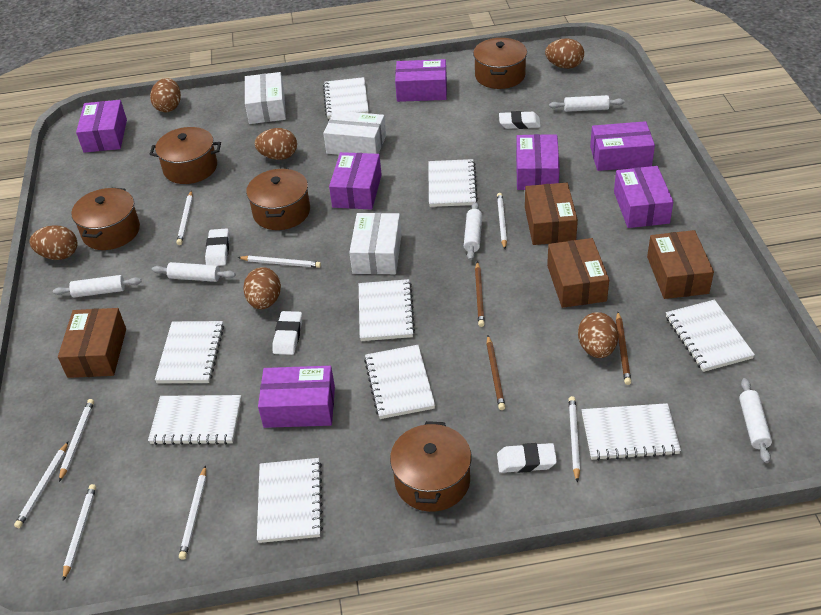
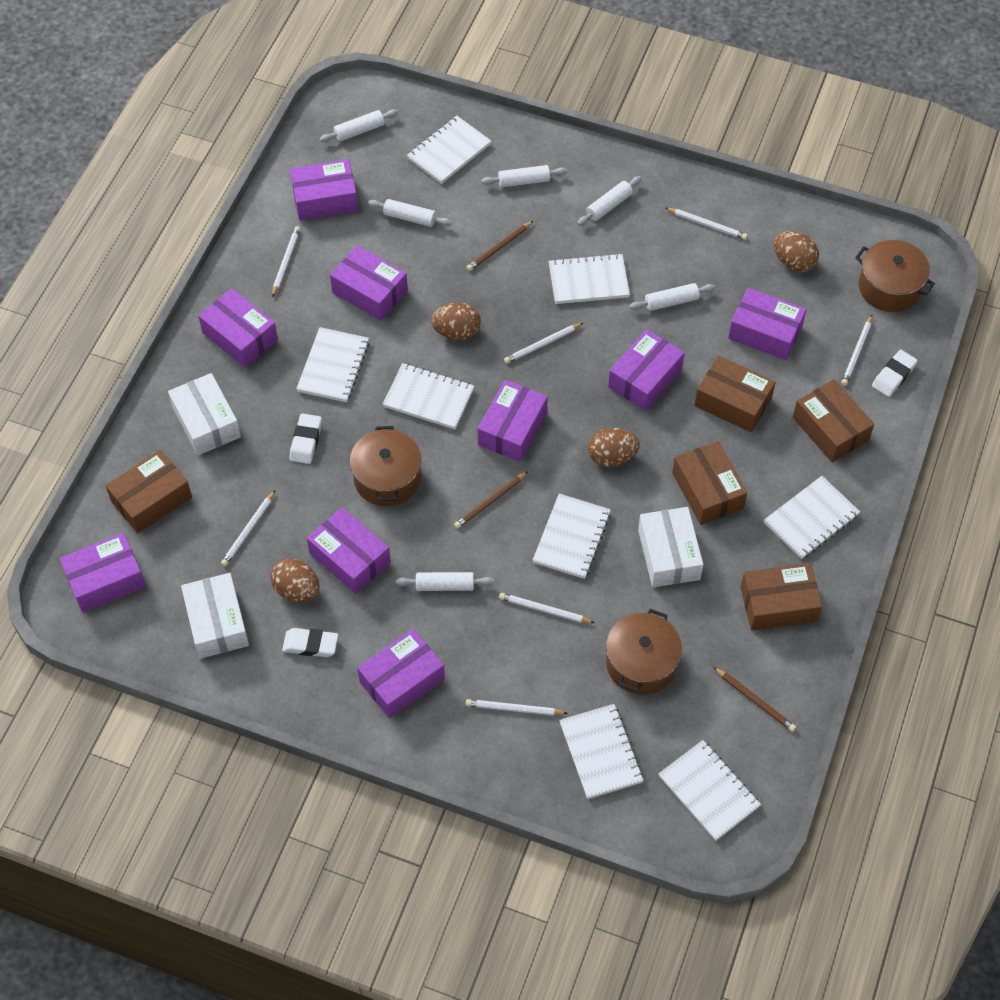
brown box: [58,308,126,378] [525,183,578,245] [547,238,609,308] [647,230,714,299] = 4 -> [105,450,192,533] [672,441,747,525] [694,355,776,432] [741,563,822,631] [793,379,874,463] = 5
brown egg: [29,225,77,260] [150,78,181,112] [243,267,281,309] [255,128,297,160] [545,38,584,69] [578,312,618,358] = 6 -> [271,559,320,602] [431,303,481,340] [588,428,640,467] [774,231,819,272] = 4
brown pot: [71,188,140,250] [150,127,221,184] [246,169,310,230] [390,421,472,512] [473,38,527,89] = 5 -> [350,426,422,506] [606,609,682,695] [855,240,935,312] = 3
purple box: [76,100,127,153] [258,366,335,428] [329,152,382,210] [395,59,447,102] [516,134,560,190] [590,121,655,171] [614,166,673,228] = 7 -> [60,533,146,613] [198,288,278,367] [290,159,358,221] [307,507,391,594] [330,245,408,321] [357,629,445,718] [478,380,548,462] [608,329,685,411] [728,288,807,360] = 9
white eraser: [205,228,230,266] [273,311,302,355] [497,443,557,473] [499,111,541,129] = 4 -> [282,628,338,657] [290,413,322,464] [872,350,918,397] = 3
white notebook: [148,395,242,445] [155,321,224,383] [257,458,323,543] [323,77,369,119] [359,279,415,341] [364,345,435,419] [428,159,478,207] [582,403,681,461] [666,300,755,372] = 9 -> [296,327,370,402] [383,363,474,430] [407,116,491,184] [532,494,611,579] [549,253,630,304] [559,704,644,799] [658,740,761,841] [764,476,860,559] = 8
white pencil: [14,442,68,528] [59,399,94,482] [63,484,96,581] [176,190,193,245] [179,465,206,560] [238,256,321,268] [497,193,507,249] [569,396,580,483] = 8 -> [221,491,275,566] [272,226,300,297] [466,699,568,716] [499,593,594,623] [504,323,583,364] [666,208,748,240] [841,315,872,386] = 7
white rolling pin: [53,275,141,298] [152,262,236,282] [464,202,482,261] [549,95,624,112] [739,378,772,463] = 5 -> [320,109,398,142] [368,199,451,227] [396,572,494,591] [481,165,567,187] [577,176,642,226] [629,283,715,311] = 6

